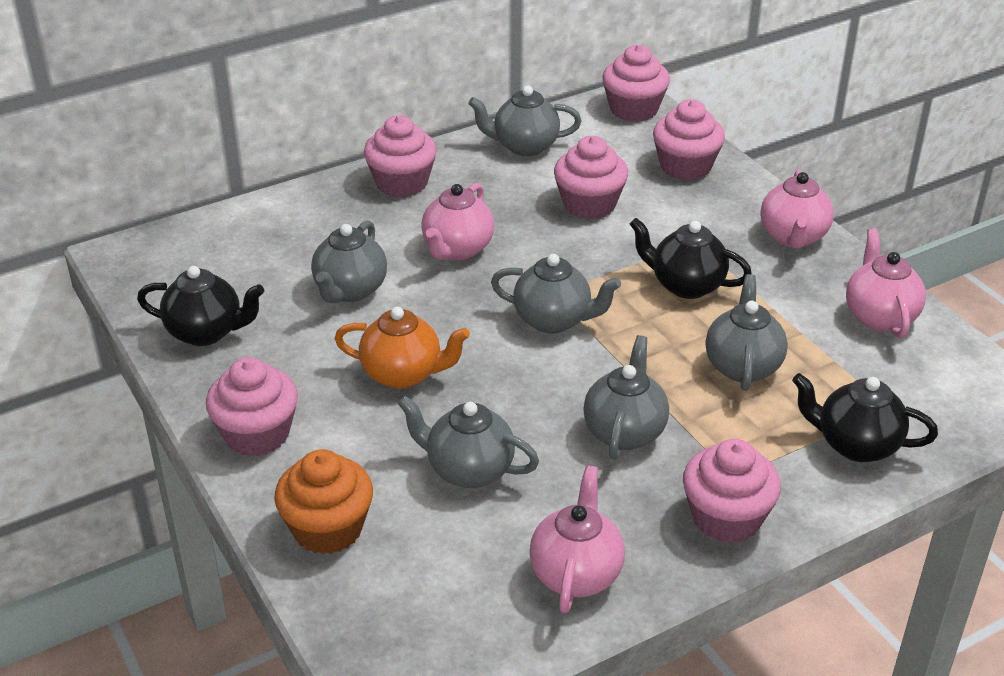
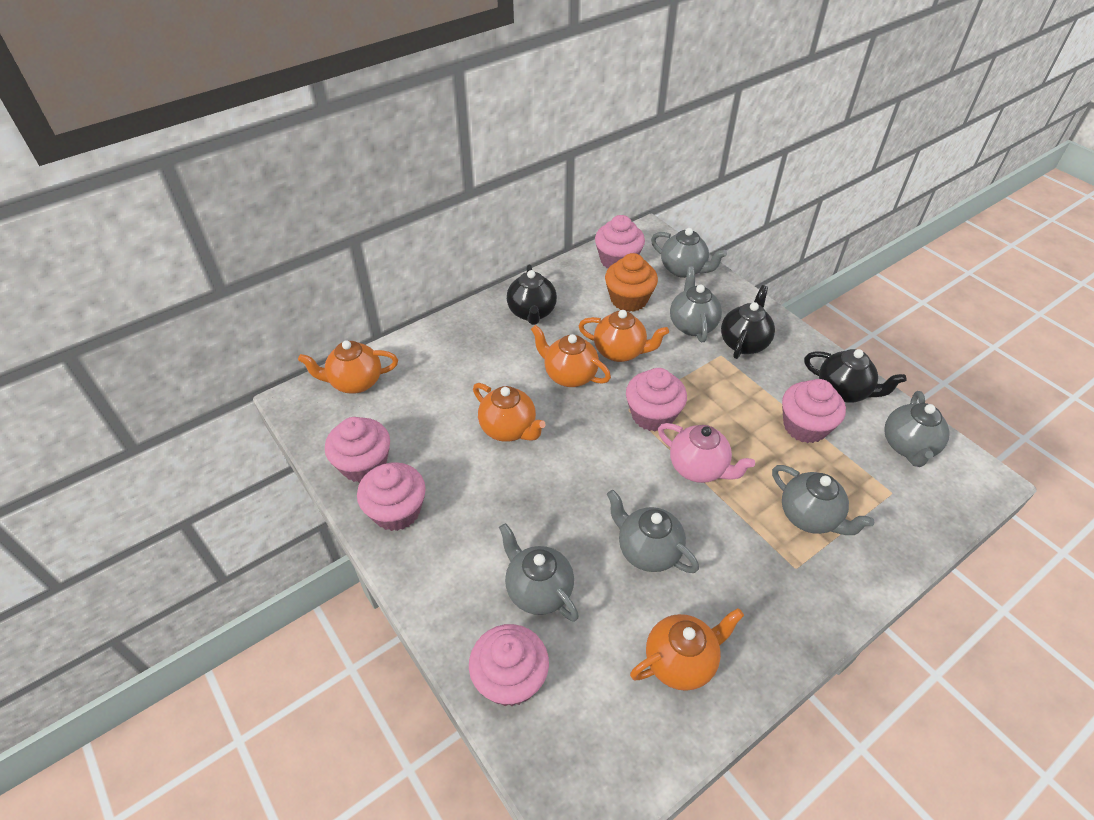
orange teapot: [334,307,470,389] = 1 -> [298,340,398,394] [473,383,546,442] [531,325,611,387] [579,310,669,362] [630,608,744,691] = 5
pink teapot: [421,183,494,260] [529,465,625,613] [760,170,834,249] [846,228,926,338] = 4 -> [658,423,755,483] = 1

